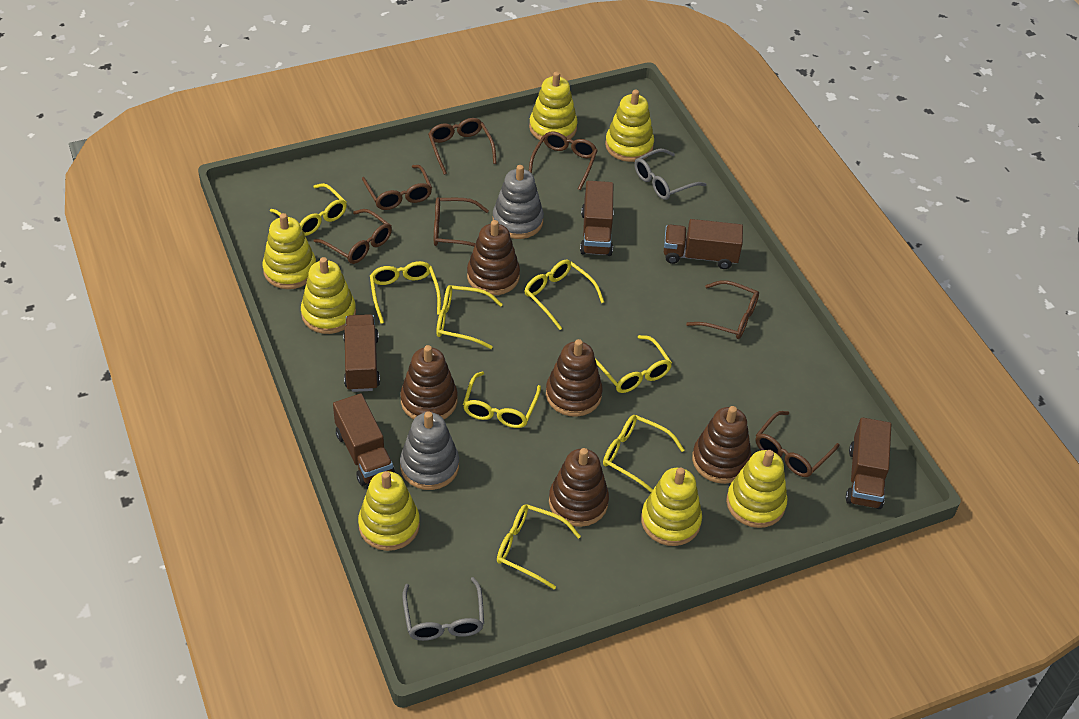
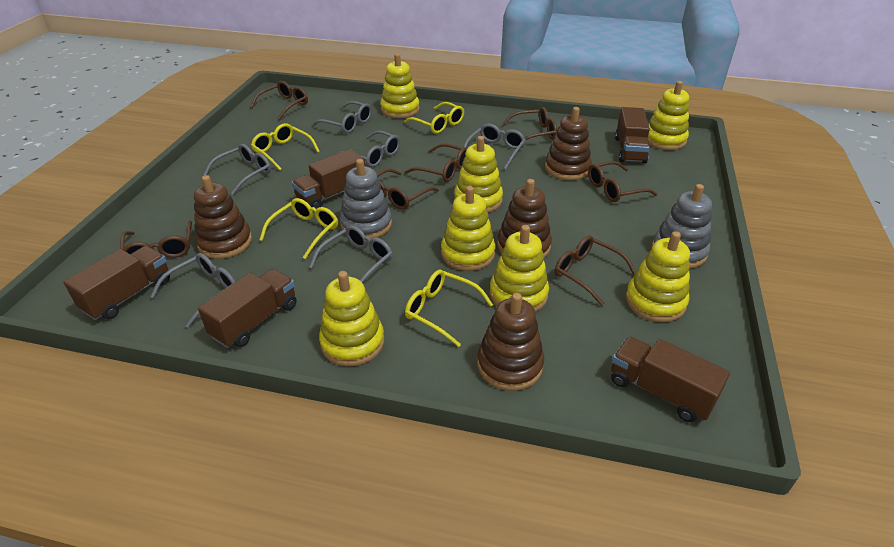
brown stacking toy: [400,345,458,419] [467,220,520,295] [546,339,603,417] [549,448,609,527] [692,406,752,484] = 5 -> [194,175,252,259] [477,293,544,391] [497,179,552,258] [545,107,592,180] = 4
grey glasses: [402,577,484,641] [634,149,706,200] = 2 -> [150,253,236,328] [203,144,271,195] [309,225,393,283] [312,101,372,133] [339,131,400,167] [464,123,526,170] = 6
yellow glasses: [270,183,347,236] [370,261,441,324] [436,285,503,349] [463,372,541,428] [497,504,581,589] [524,259,604,330] [595,335,672,393] [603,415,684,492] = 8 -> [251,123,320,170] [260,198,338,259] [404,102,464,134] [405,270,493,347] = 4

